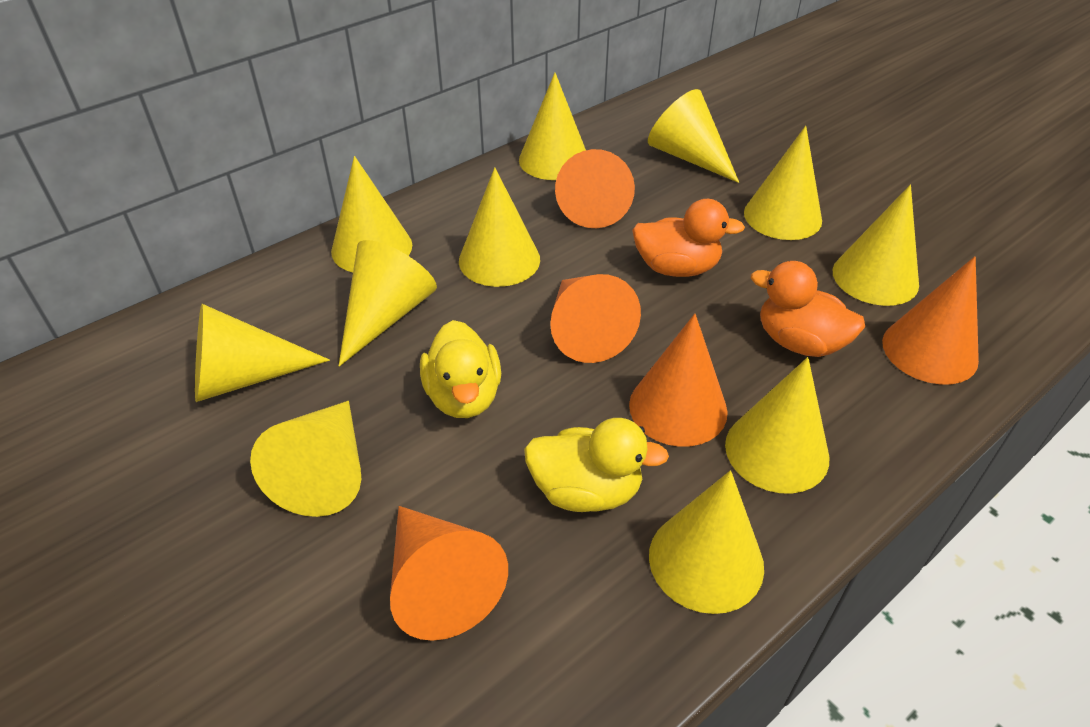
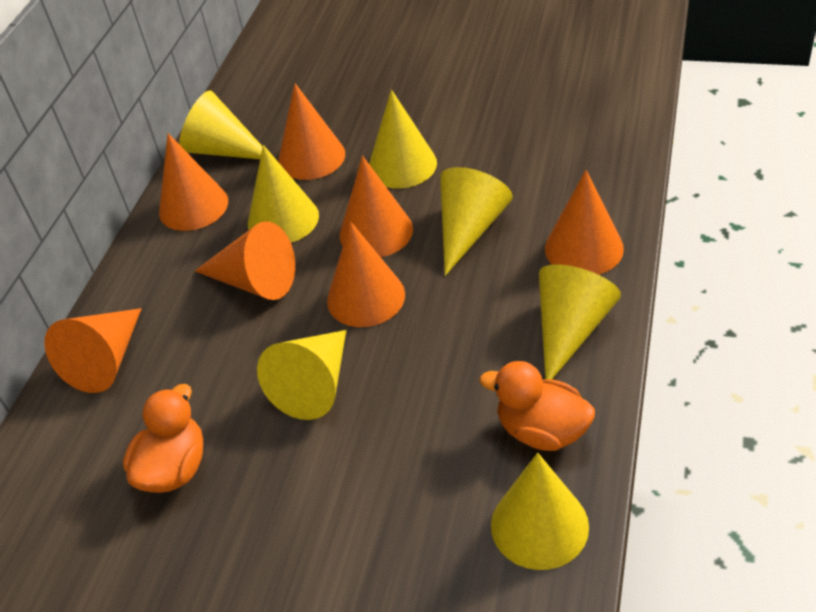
orange cone: [390,506,508,641] [550,274,641,363] [555,149,635,228] [629,314,728,447] [882,256,979,385] = 5 -> [44,308,141,393] [159,133,228,231] [195,221,295,300] [278,83,345,180] [327,221,405,327] [340,156,413,257] [545,170,624,275] = 7
yellow cone: [195,304,330,402] [250,401,361,517] [331,156,412,272] [339,240,437,367] [459,167,540,287] [519,73,586,180] [648,89,739,183] [649,470,764,614] [725,357,829,494] [744,126,822,240] [832,185,919,306] = 11 -> [179,91,263,159] [248,145,319,243] [257,330,346,420] [369,90,437,189] [440,167,513,276] [491,453,589,570] [539,265,621,379] = 7
yellow duck: [420,320,501,418] [524,418,669,512] = 2 -> none = 0

